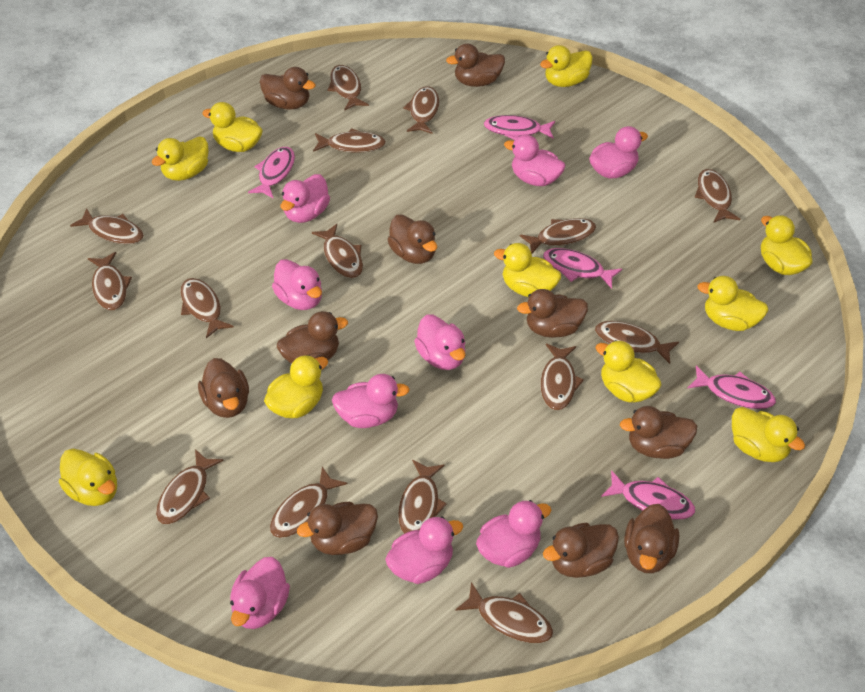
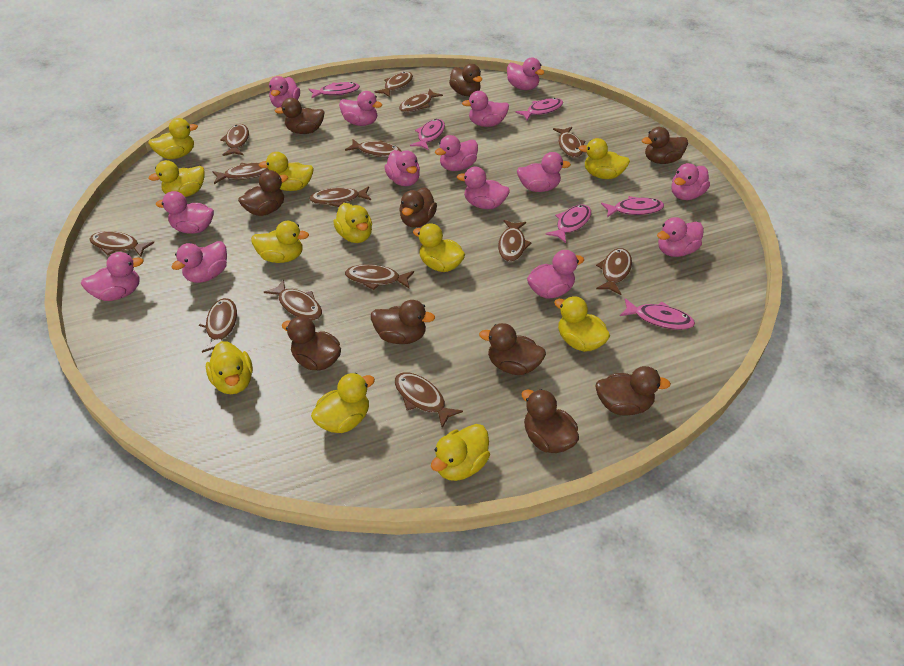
brown fish: [70,208,144,244] [88,252,132,310] [156,449,224,524] [180,278,234,338] [270,467,347,538] [312,224,363,278] [313,128,386,153] [328,65,369,111] [398,460,447,534] [403,86,439,134] [455,582,553,643] [520,218,596,254] [541,343,584,410] [595,321,679,364] [695,169,740,223] = 15 -> [89,231,154,257] [199,298,237,353] [212,163,269,184] [220,124,249,156] [264,279,322,320] [309,186,371,207] [345,139,402,157] [345,264,414,290] [375,72,413,97] [395,372,463,428] [399,89,443,112] [498,220,532,262] [553,127,585,158] [596,248,632,295] = 14
pink duck: [230,557,290,629] [272,259,322,310] [280,174,330,223] [332,374,410,428] [385,516,463,584] [414,314,465,370] [476,500,551,568] [504,134,565,186] [589,126,648,179] = 9 -> [81,252,144,301] [156,191,214,233] [171,241,227,283] [269,76,300,108] [339,91,382,126] [384,150,420,186] [435,135,478,171] [457,167,510,209] [462,91,509,127] [507,58,545,90] [517,152,571,192] [527,250,584,298] [657,217,704,257] [671,163,710,200] = 14
pink fish: [248,147,295,199] [484,115,555,140] [543,248,622,289] [601,470,695,520] [687,365,776,409] = 5 -> [309,82,360,99] [410,119,445,150] [515,98,563,120] [545,204,591,243] [601,196,664,217] [620,298,695,330] = 6
yellow duck: [59,449,117,506] [152,137,209,181] [202,102,263,152] [264,355,328,418] [494,243,561,297] [540,45,593,87] [595,340,662,403] [697,276,769,331] [732,407,805,462] [761,215,813,275] = 10 -> [148,118,198,159] [149,160,205,197] [206,341,253,394] [251,221,309,263] [259,152,314,191] [311,373,375,433] [333,203,372,243] [413,223,465,272] [431,424,490,481] [554,296,610,352] [579,138,630,179] = 11

